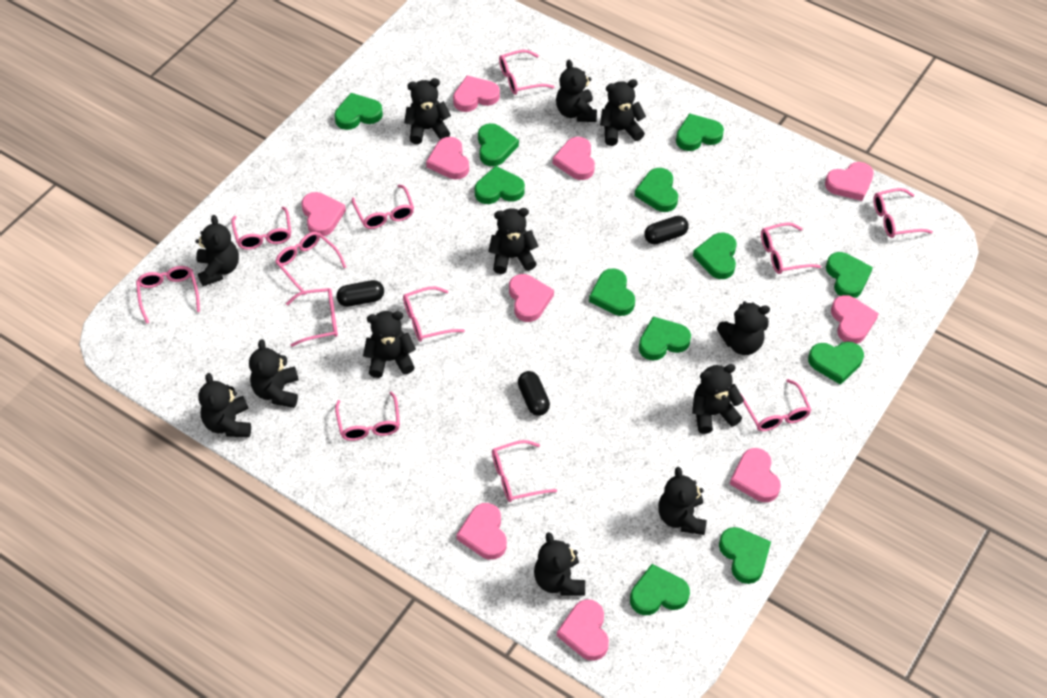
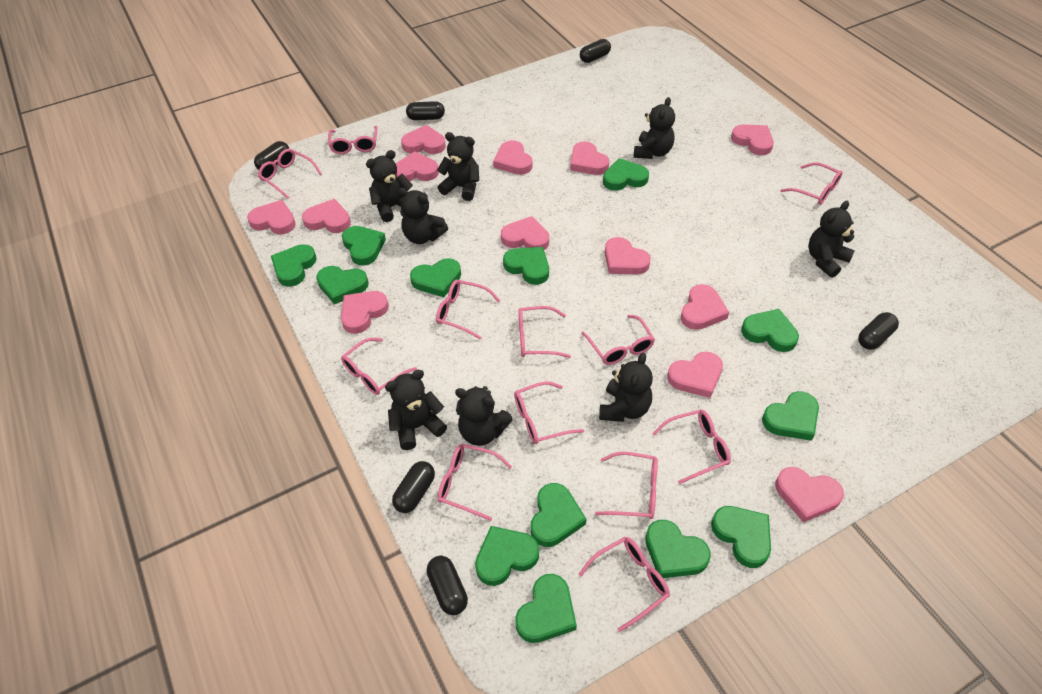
black capsule: [336,280,384,307] [518,371,550,416] [644,216,689,244] = 3 -> [254,141,290,170] [392,461,435,513] [406,101,445,120] [427,556,468,615] [580,39,611,63] [858,312,899,350] = 6
black teddy bear: [196,215,239,286] [198,373,251,437] [249,339,299,408] [363,311,416,378] [404,78,451,144] [488,208,538,274] [534,532,585,596] [556,60,597,122] [600,79,646,146] [658,467,707,535] [692,364,744,434] [717,301,770,355] = 12 -> [366,150,413,222] [385,370,447,450] [398,188,448,244] [437,132,479,201] [455,386,513,446] [599,353,653,422] [634,97,675,159] [808,201,855,278] = 8
green heart: [334,93,383,130] [475,166,525,204] [478,123,519,166] [589,268,635,316] [630,564,690,615] [635,168,678,212] [639,317,691,360] [676,113,724,151] [693,232,737,279] [719,527,771,584] [808,341,864,385] [826,252,873,298] = 12 -> [271,244,317,287] [316,266,369,305] [342,226,386,265] [410,258,461,297] [475,526,539,586] [503,247,549,285] [515,574,577,643] [531,483,587,547] [603,158,649,191] [645,520,711,578] [711,506,771,568] [741,309,799,352] [762,391,819,441] = 13
pink heart: [302,192,346,236] [426,137,469,179] [453,75,500,112] [456,503,507,560] [509,274,554,322] [553,137,595,180] [557,599,609,661] [730,448,781,502] [825,162,874,201] [831,295,879,344] = 10 -> [247,200,296,234] [302,199,351,233] [341,291,389,334] [396,151,439,181] [401,125,446,154] [493,140,533,175] [501,216,549,250] [570,142,609,175] [605,237,651,275] [667,352,723,398] [681,284,729,330] [731,124,774,155] [775,467,844,522] = 13

